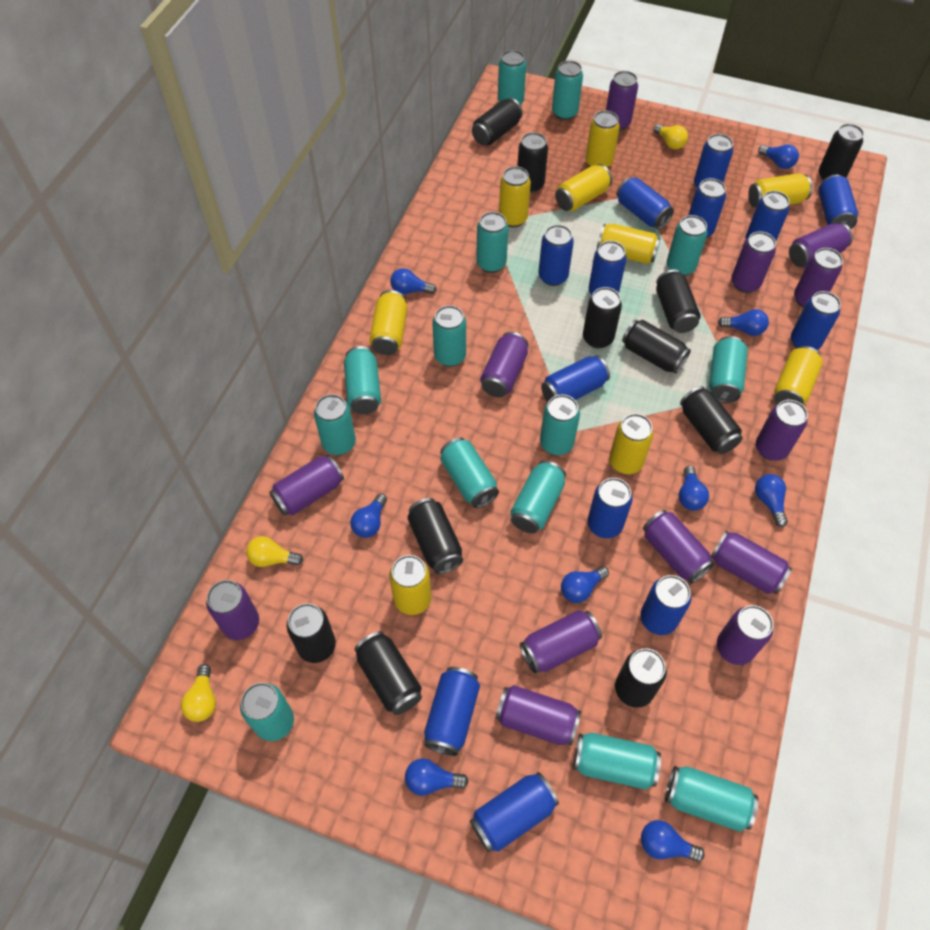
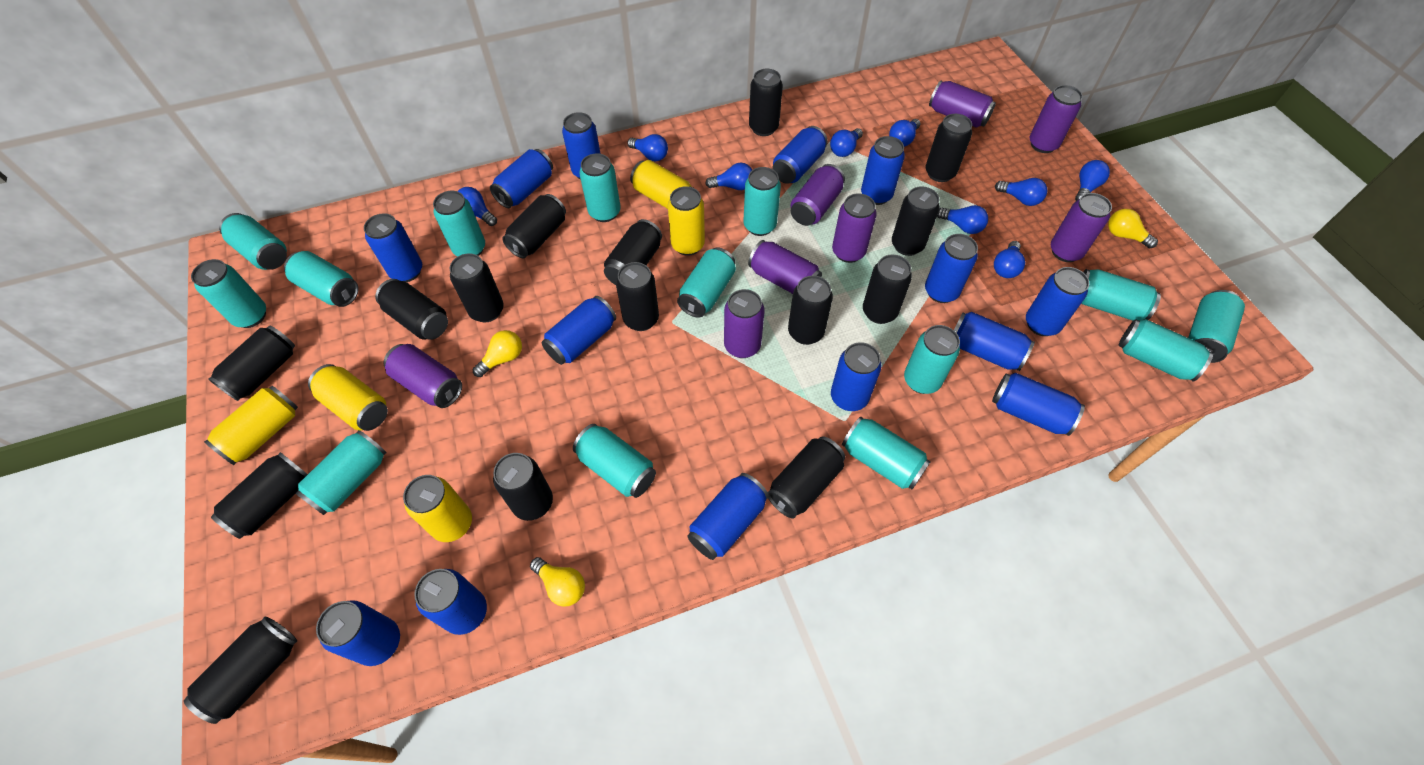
black can: [287,603,336,663] [354,631,422,715] [407,498,463,574] [472,98,523,145] [517,132,548,193] [583,287,622,349] [615,648,667,708] [622,320,691,374] [656,270,701,333] [680,386,743,454] [819,124,864,180] = 11 -> [184,617,297,724] [208,326,295,401] [211,452,308,539] [375,279,448,340] [449,253,504,322] [493,453,553,521] [502,194,566,259] [604,219,662,285] [616,262,659,331] [749,69,783,136] [768,436,845,519] [788,275,833,345] [863,254,912,324] [892,186,940,256] [926,114,972,182] = 15
blue can: [424,667,480,756] [470,772,559,852] [538,225,574,286] [541,355,610,402] [588,478,633,538] [589,241,627,295] [617,177,674,229] [640,575,691,635] [688,178,726,238] [694,134,733,188] [746,191,790,241] [791,291,841,350] [818,175,858,230] = 13 -> [316,600,400,666] [364,213,422,282] [414,569,487,635] [490,149,553,208] [542,296,616,365] [562,112,601,179] [687,473,769,560] [772,126,828,184] [831,342,882,411] [861,136,905,205] [925,234,978,303] [954,312,1035,371] [992,373,1085,436] [1026,267,1090,336] = 14
purple can: [206,580,259,640] [269,455,344,516] [480,332,528,397] [495,685,581,746] [520,610,602,674] [606,71,638,131] [643,510,715,584] [711,531,792,594] [717,605,773,665] [731,232,776,293] [756,400,808,461] [789,223,853,268] [794,248,843,308] = 13 -> [384,344,462,408] [724,289,765,358] [748,240,822,294] [791,164,845,226] [832,193,877,263] [929,81,996,128] [1029,85,1083,153] [1051,193,1112,262] = 8
yellow can: [369,290,407,355] [389,555,431,615] [499,166,531,227] [555,164,612,211] [586,110,620,168] [597,223,661,264] [609,414,654,474] [748,173,812,207] [774,346,823,405] = 9 -> [204,386,298,465] [308,364,388,431] [403,475,472,542] [630,160,693,209] [668,186,705,256] = 5

